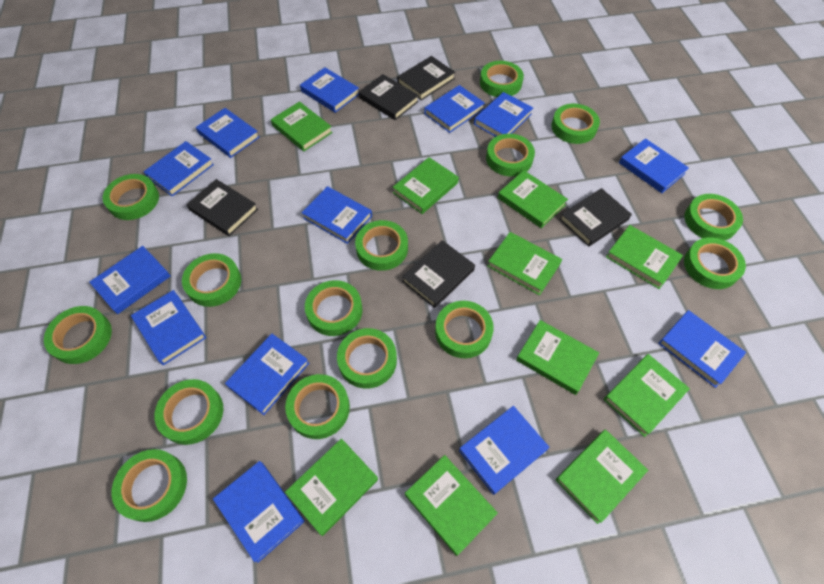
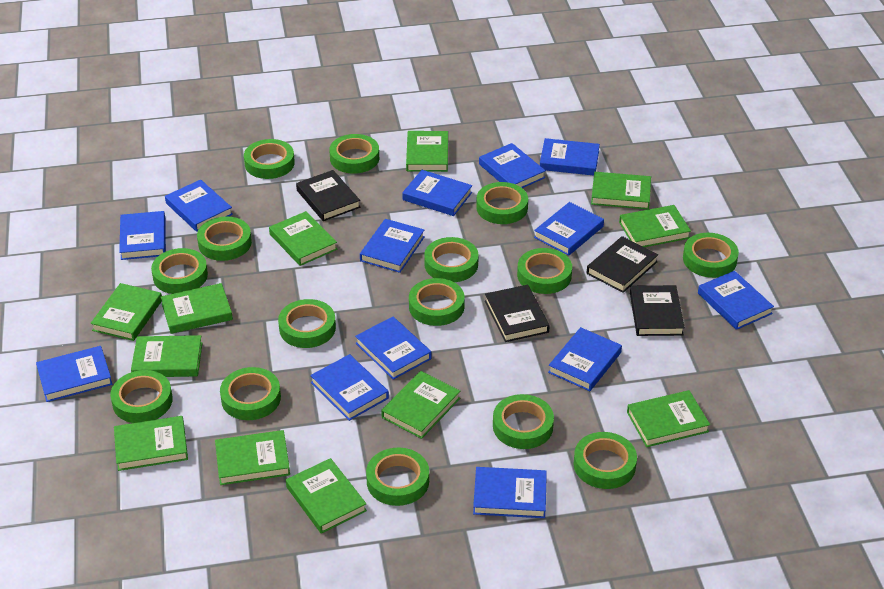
black book: [186,179,258,236] [359,74,419,120] [397,56,455,100] [402,240,475,308] [559,188,632,247] = 5 -> [296,170,361,221] [485,285,550,342] [587,236,658,293] [630,285,685,336] = 4
green book: [271,101,333,151] [285,439,378,536] [393,157,459,214] [405,455,498,556] [487,232,562,295] [498,170,568,228] [516,320,599,395] [556,429,648,524] [604,354,690,437] [606,225,683,289] = 10 -> [90,283,162,341] [114,416,188,471] [131,335,202,377] [161,283,233,334] [215,430,290,485] [269,211,337,266] [286,458,367,534] [381,371,460,439] [406,131,448,172] [591,172,651,210] [619,205,691,247] [627,390,710,447] = 12

